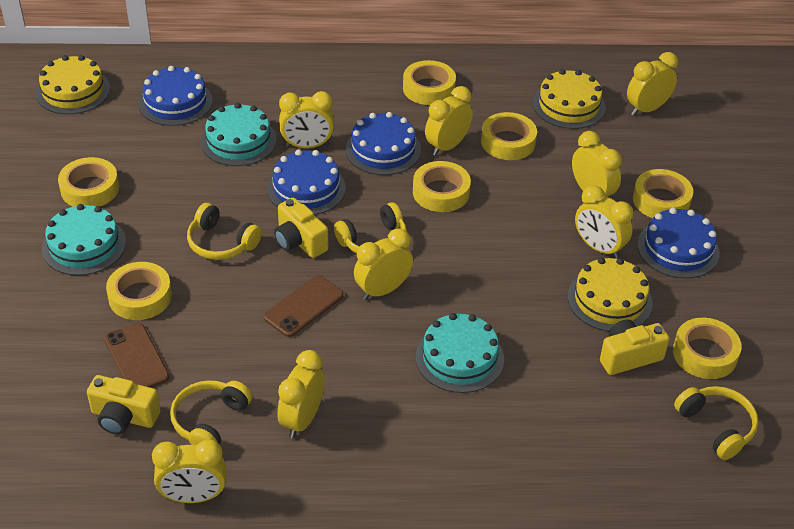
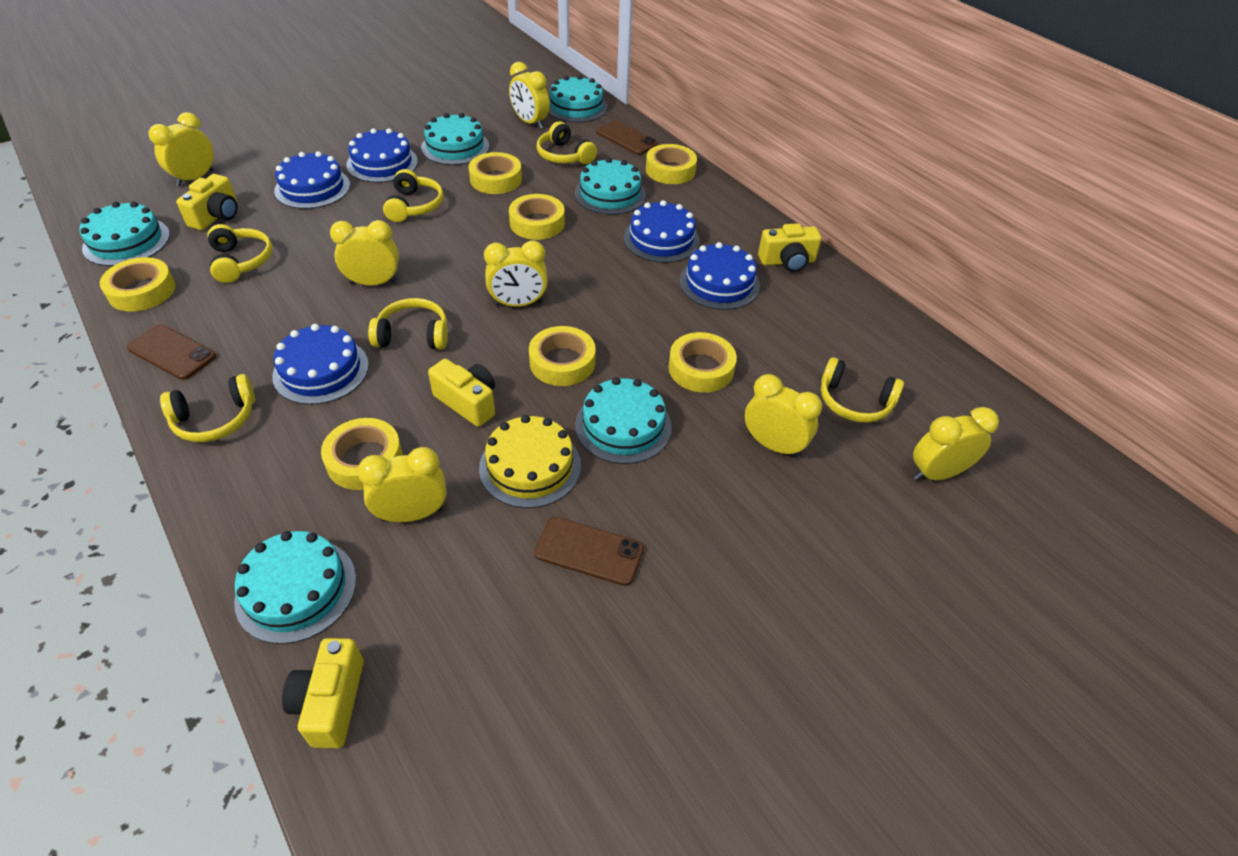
blue cake: [139,66,213,126] [267,150,346,215] [345,112,421,175] [637,208,720,278] = 4 -> [272,324,369,405] [274,151,350,209] [346,128,418,183] [624,200,700,263] [679,242,760,310] = 5
brown phone: [104,323,169,388] [264,275,344,337] = 2 -> [127,324,216,380] [534,517,644,586] [596,121,658,155] = 3
turquoise cake: [42,204,126,276] [201,103,277,166] [416,313,504,393] = 3 -> [80,202,170,266] [234,531,356,644] [421,113,489,165] [548,75,608,122] [575,158,646,215] [575,377,672,464] = 6
yellow cake: [36,55,110,114] [533,69,606,129] [568,257,653,332] = 3 -> [479,415,581,508] = 1
yellow camera: [87,375,161,435] [274,198,329,258] [600,319,670,375] = 3 -> [176,174,237,230] [282,638,364,748] [428,359,495,427] [758,223,822,272] = 4
yellow clock: [152,440,226,503] [278,350,325,438] [279,91,334,148] [354,228,413,300] [425,86,473,156] [572,131,622,197] [575,185,633,259] [627,52,678,116] = 8 -> [148,112,214,186] [330,220,399,286] [357,447,446,522] [484,240,548,307] [509,62,550,129] [745,374,822,458] [913,407,999,481] = 7
yellow headphones: [170,380,252,445] [187,203,262,260] [334,202,407,254] [674,386,758,460] = 4 -> [160,374,255,442] [207,224,273,283] [368,298,448,350] [383,169,443,222] [537,121,597,164] [821,357,904,423] = 6

